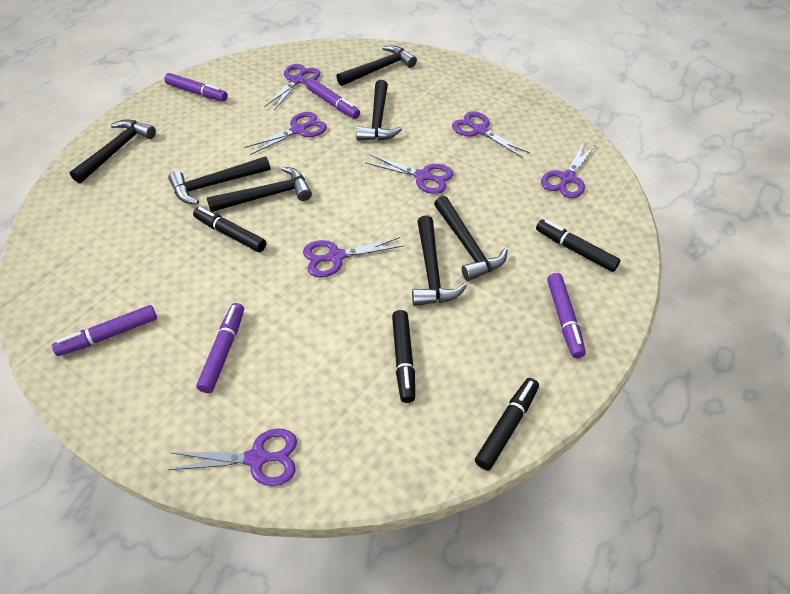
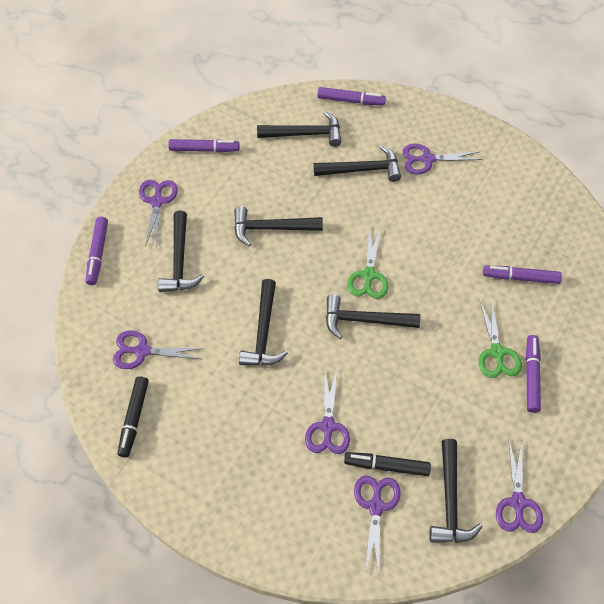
black marker: [193,207,266,252] [392,310,415,403] [475,378,539,471] [536,220,621,272] = 4 -> [118,376,149,458] [344,452,431,476] = 2
green scissors: none = 0 -> [347,226,388,299] [479,298,522,378] = 2
purple scissors: [168,429,297,486] [244,112,327,155] [264,64,320,110] [303,237,403,277] [365,154,454,194] [452,111,530,158] [541,143,595,199] = 7 -> [113,330,204,369] [139,180,178,248] [305,369,350,454] [354,475,401,574] [402,144,483,175] [496,439,543,533] = 6

